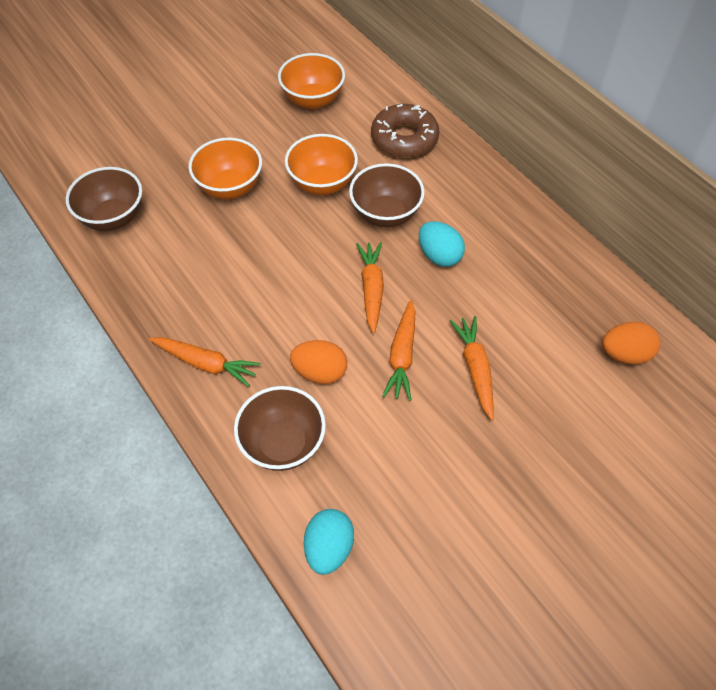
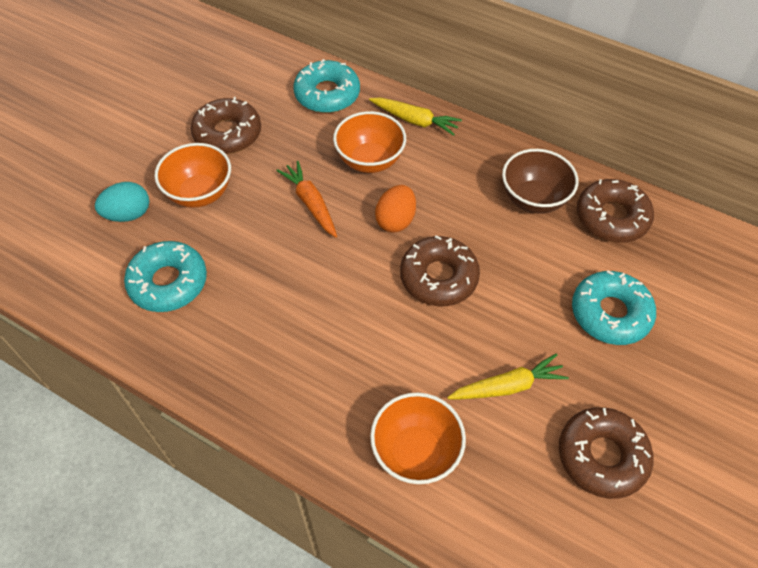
brown bowl: [66,167,142,231] [234,386,326,471] [349,163,425,227] = 3 -> [502,149,578,214] = 1
brown donut: [371,104,439,158] = 1 -> [191,97,261,154] [400,235,480,306] [559,407,654,499] [577,179,654,242] = 4
orange carrot: [149,337,261,387] [356,242,384,333] [382,300,416,401] [450,316,494,420] = 4 -> [276,161,337,237] = 1
orange egg: [290,340,347,384] [602,322,660,364] = 2 -> [375,185,416,233] = 1
turquoise donut: none = 0 -> [124,241,207,312] [293,59,360,113] [572,271,656,345] = 3
turquoise egg: [304,509,354,575] [419,221,465,267] = 2 -> [95,182,149,222] = 1
yellow carrot: none = 0 -> [369,97,462,136] [447,353,569,399] = 2

